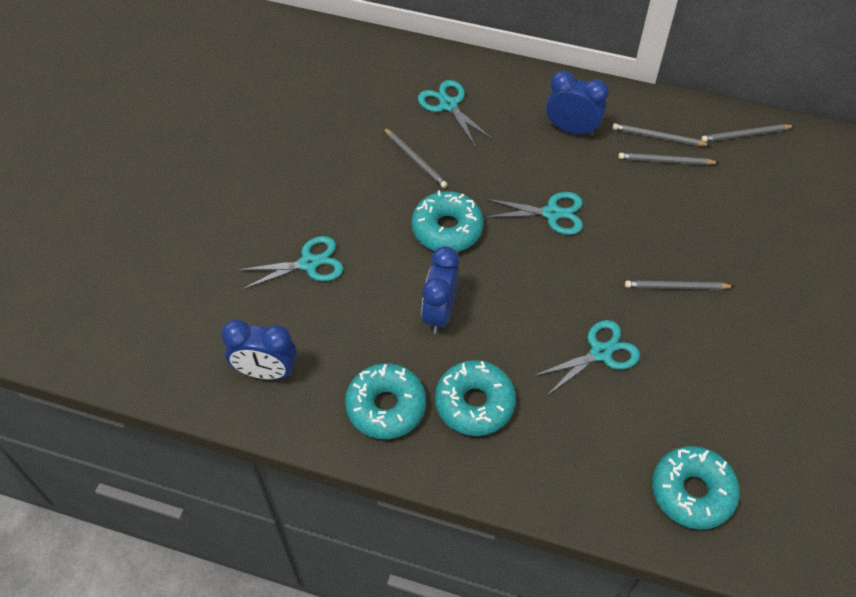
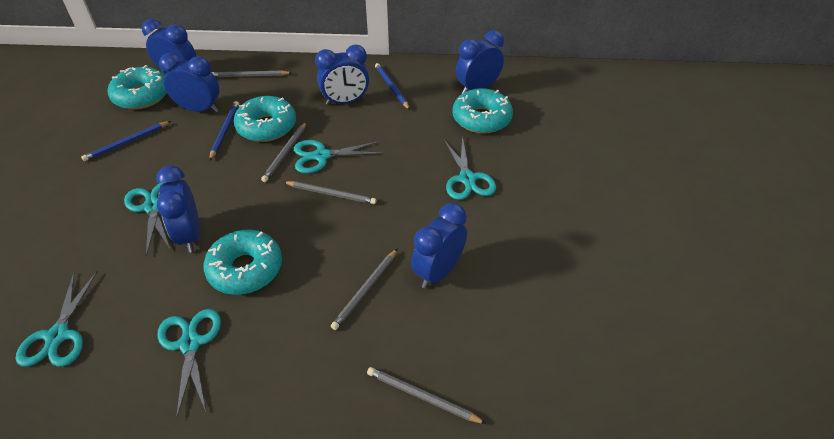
blue clock: [221,320,297,380] [421,246,459,334] [546,71,609,136] = 3 -> [142,19,196,73] [156,166,200,253] [159,53,219,113] [315,45,369,106] [411,203,467,289] [456,30,504,94] = 6
blue pencil: none = 0 -> [81,121,171,161] [209,101,239,161] [375,63,410,110] = 3
turquoise scissors: [238,236,344,289] [418,80,493,146] [484,192,583,235] [533,320,640,395] = 4 -> [16,272,97,367] [124,182,170,256] [157,309,221,420] [294,140,383,173] [444,136,496,200] = 5

